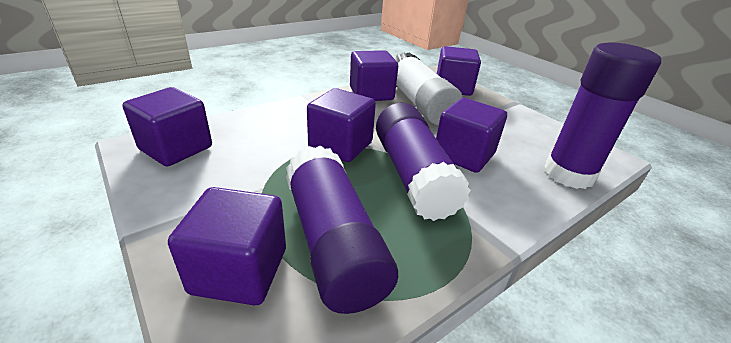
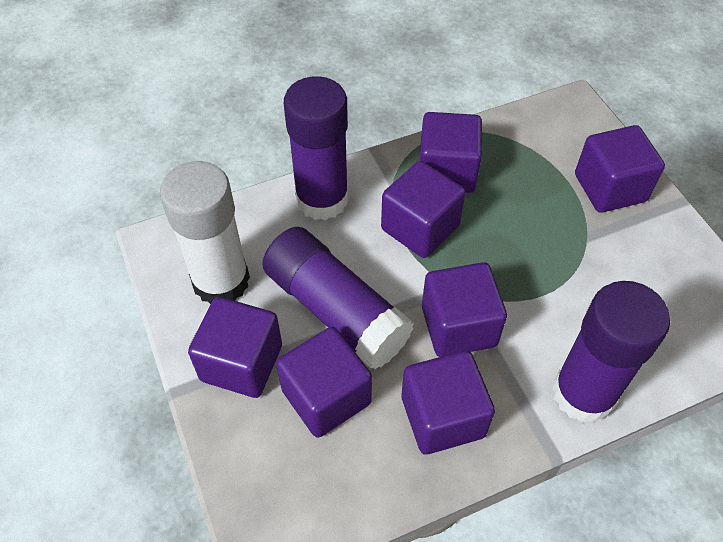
purple cube: [122,87,212,166] [168,187,286,306] [307,88,376,162] [350,50,398,101] [436,98,507,173] [437,46,481,96] = 6 -> [188,297,282,398] [276,327,372,438] [381,161,466,258] [401,351,495,455] [419,112,482,193] [422,262,507,357] [575,125,665,213] = 7

